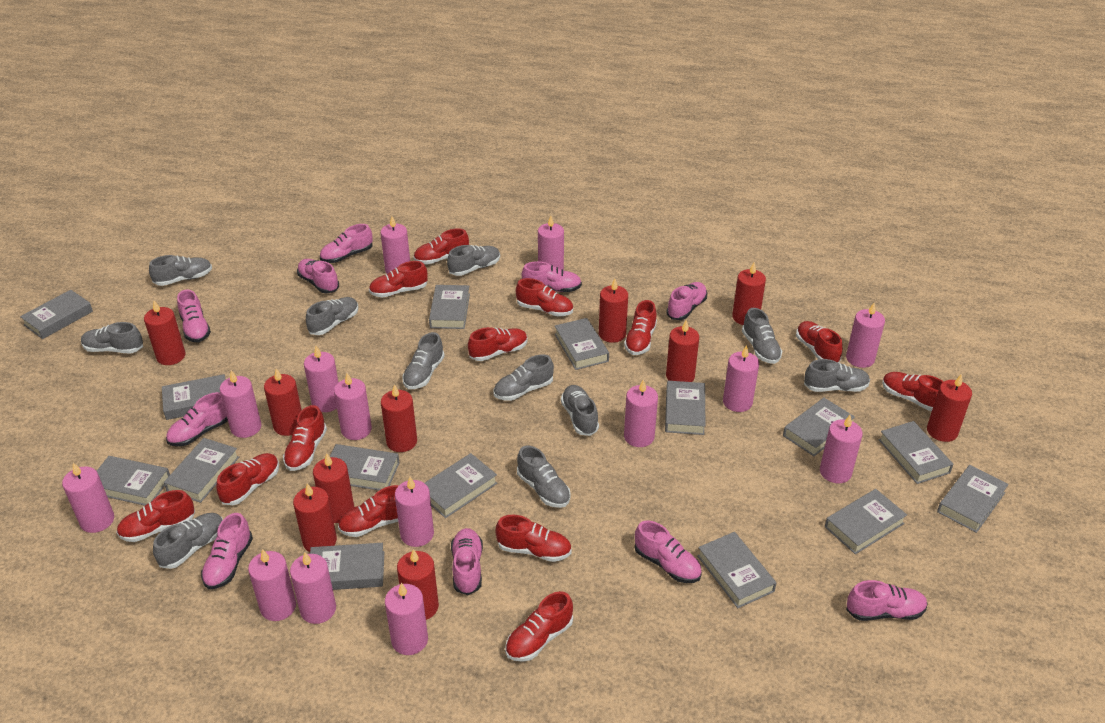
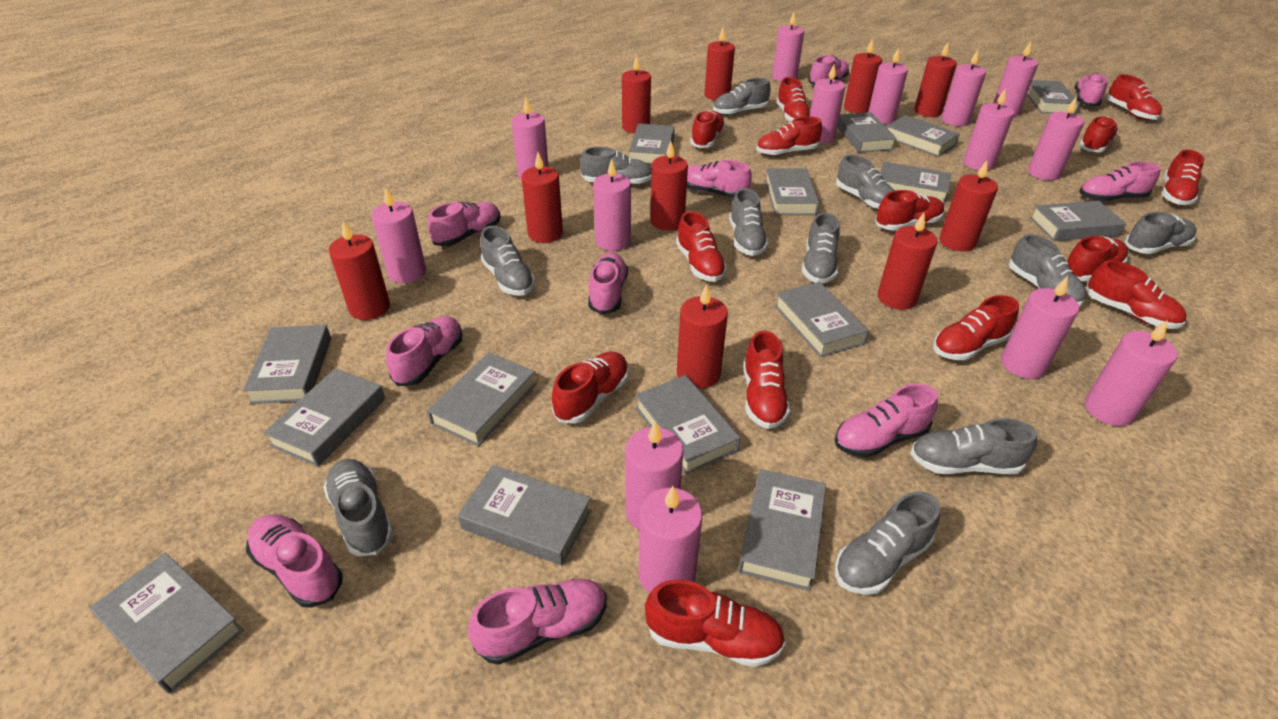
red shoe: [117,490,195,542] [216,453,279,505] [283,405,327,471] [338,485,399,537] [369,261,428,298] [413,228,469,265] [468,327,528,361] [496,515,572,562] [505,591,573,662] [516,278,573,316] [624,300,657,355] [796,321,843,362] [882,372,944,412] = 13 -> [552,352,629,424] [645,579,786,667] [676,211,727,282] [690,110,726,148] [743,330,790,429] [757,116,822,156] [776,77,810,122] [875,190,945,231] [933,295,1019,361] [1067,236,1128,281] [1079,116,1118,153] [1086,260,1186,329] [1106,74,1162,120] [1162,150,1204,205] = 14

